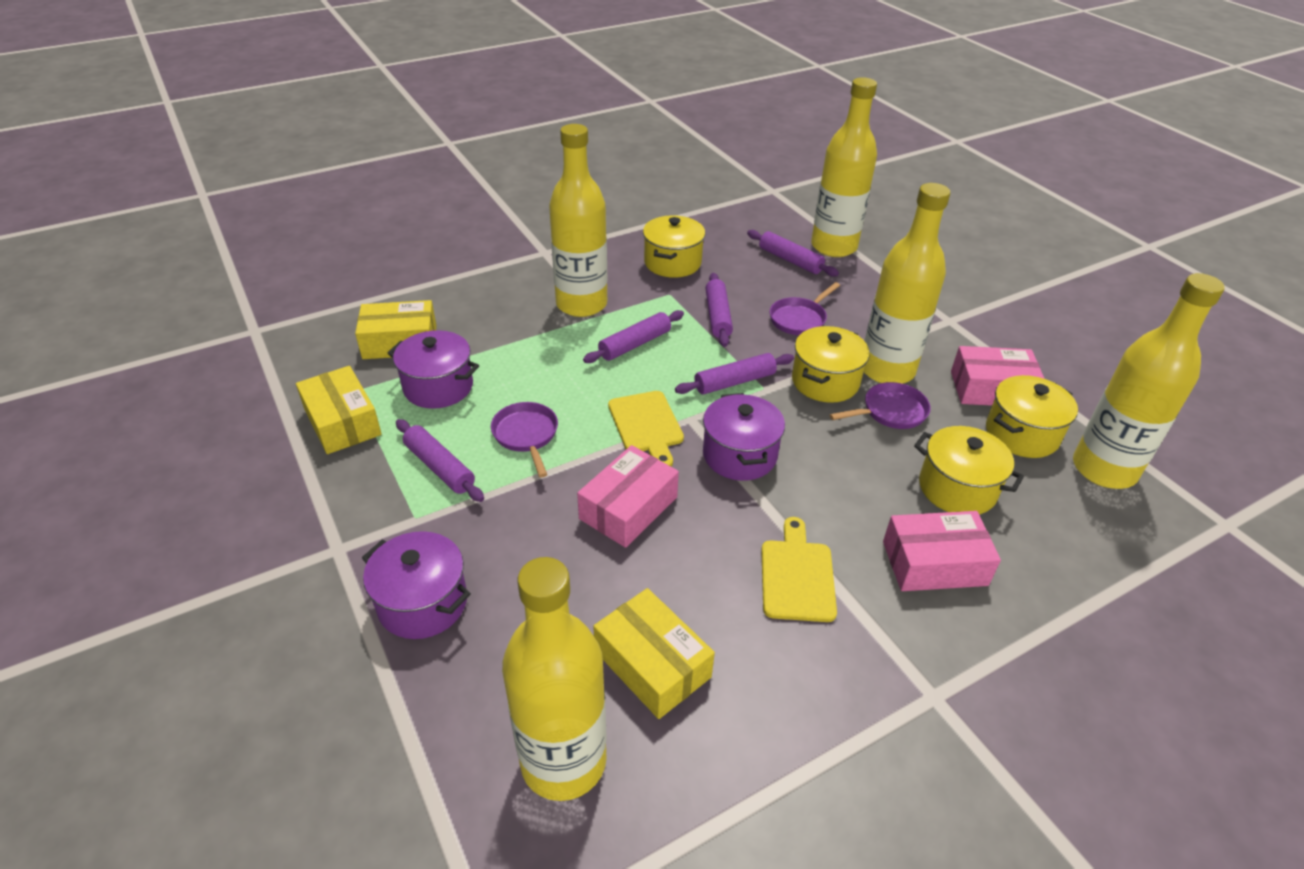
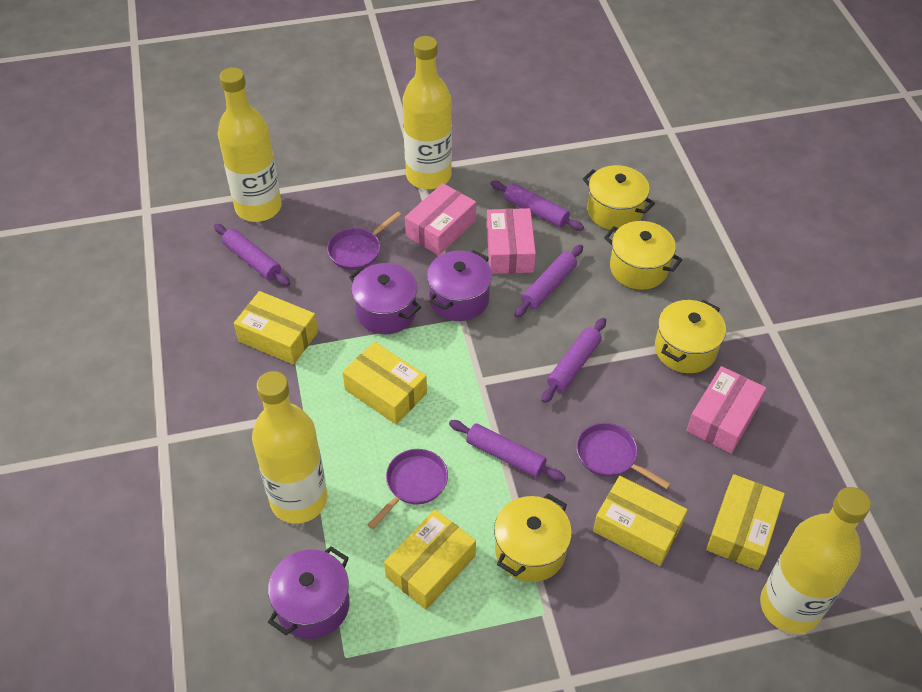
yellow bottle: [502,557,607,801] [549,124,607,317] [811,78,877,257] [864,183,950,384] [1073,273,1225,489] = 5 -> [218,67,282,222] [252,371,327,524] [402,36,452,189] [760,487,871,634] = 4
yellow box: [296,366,382,454] [355,300,437,359] [593,588,715,719] = 3 -> [234,291,318,365] [343,342,427,424] [384,509,476,610] [593,476,688,566] [706,474,785,570] = 5
yellow cutting board: [608,391,684,466] [761,517,837,622] = 2 -> none = 0

